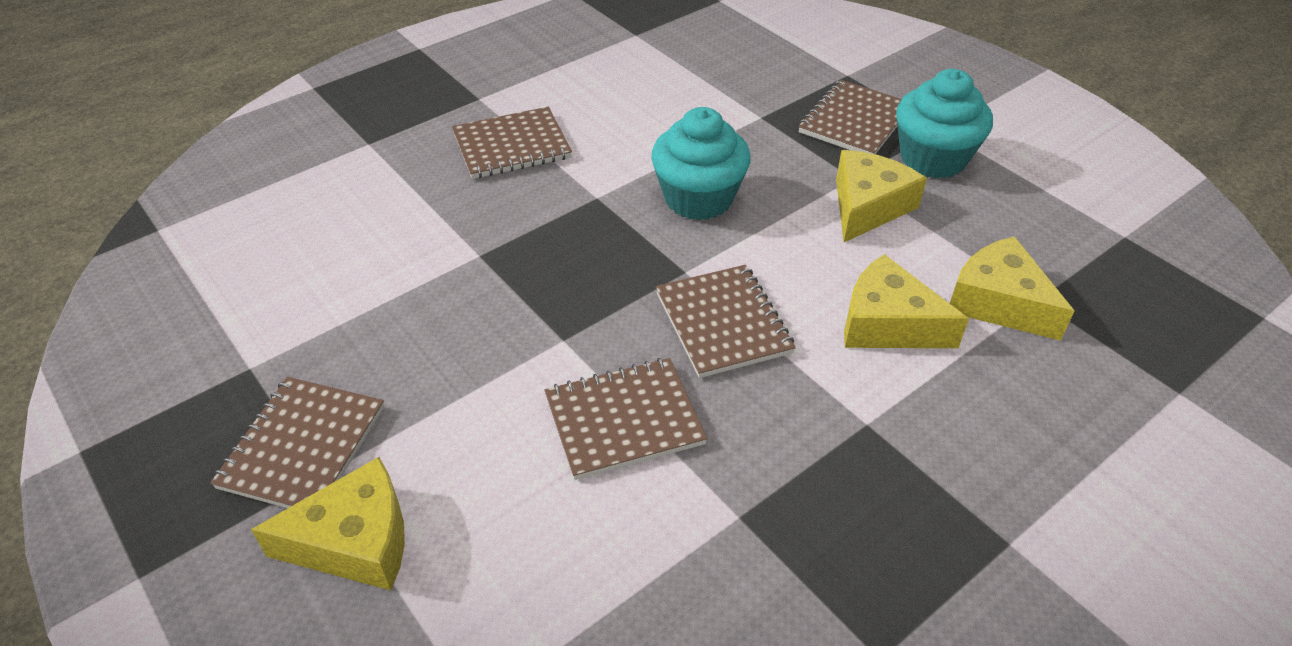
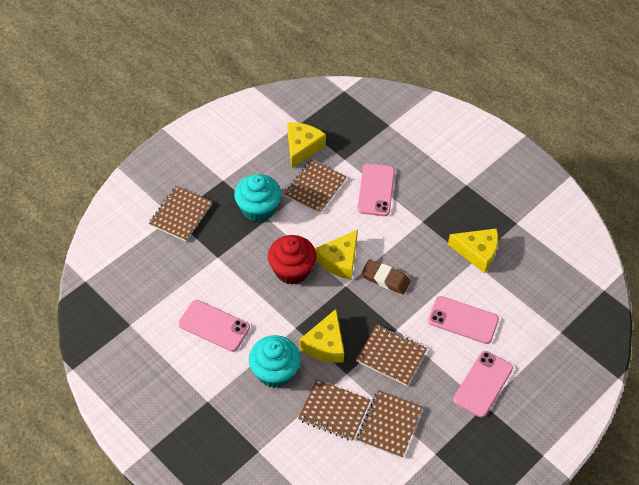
brown eraser: none = 0 -> [362,259,410,294] = 1
pink phone: none = 0 -> [179,300,250,352] [357,164,395,216] [428,296,499,344] [453,351,513,417] = 4
red cupcake: none = 0 -> [268,235,317,285] = 1

